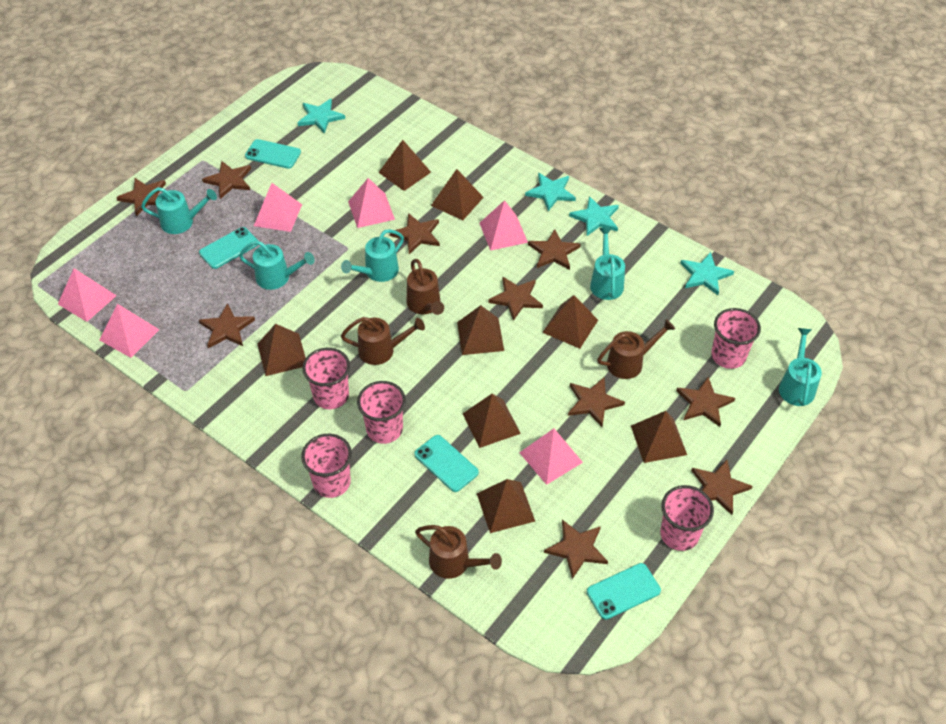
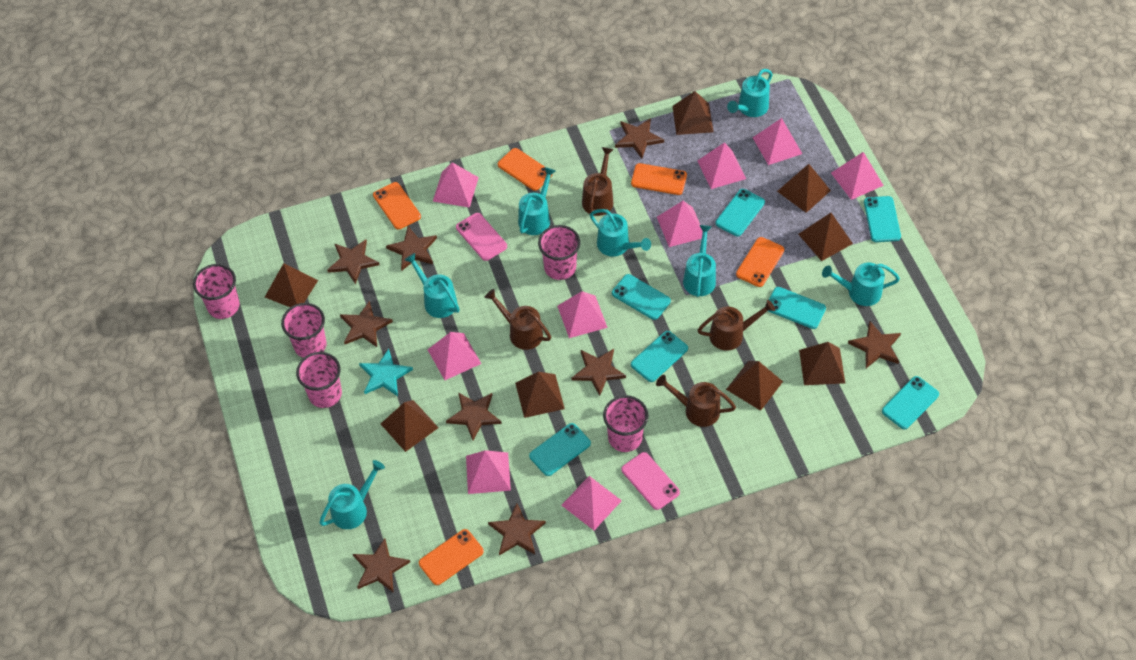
brown star: [116,178,166,216] [199,303,255,348] [202,161,251,199] [390,213,440,254] [488,276,543,321] [528,229,581,270] [544,520,608,579] [568,378,625,427] [676,377,735,427] [691,460,753,515] = 10 -> [327,239,380,284] [340,301,393,347] [353,538,410,593] [386,226,437,271] [446,393,502,440] [488,503,546,555] [572,349,626,396] [615,118,664,159] [848,321,901,368] = 9
orange phone: none = 0 -> [373,182,421,229] [419,529,484,585] [498,148,552,191] [631,163,687,195] [736,237,784,287] = 5
pink phone: none = 0 -> [456,213,507,261] [621,452,680,510] = 2
pink pyramid: [58,268,117,322] [100,304,159,358] [254,183,302,232] [348,178,395,228] [480,200,528,251] [519,428,583,485] = 6 -> [427,332,482,380] [433,162,479,208] [466,450,511,494] [557,291,608,338] [562,476,622,530] [657,201,703,247] [697,142,746,189] [753,118,802,165] [831,152,884,200] = 9
turquoise phone: [199,227,258,269] [245,139,301,169] [414,435,479,492] [587,563,661,620] = 4 -> [529,423,591,476] [612,274,671,320] [631,331,688,382] [715,189,765,236] [768,287,826,329] [864,196,901,242] [882,376,939,429] = 7
turquoise star: [298,99,345,134] [525,173,576,211] [569,196,619,236] [680,252,734,295] = 4 -> [359,349,413,396] = 1
turquoise watering can: [141,187,217,234] [239,241,315,290] [341,229,404,282] [590,228,625,300] [779,328,822,406] = 5 -> [319,460,385,529] [405,253,460,318] [518,167,556,235] [590,209,651,257] [683,225,716,297] [727,69,773,117] [822,262,900,306] = 7

